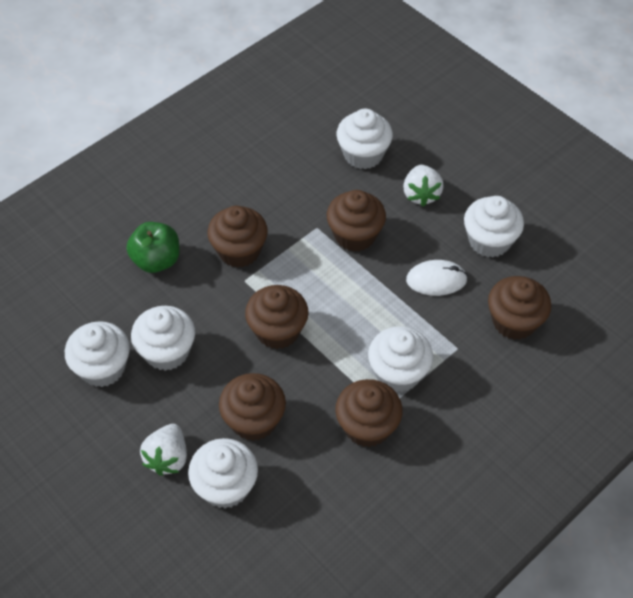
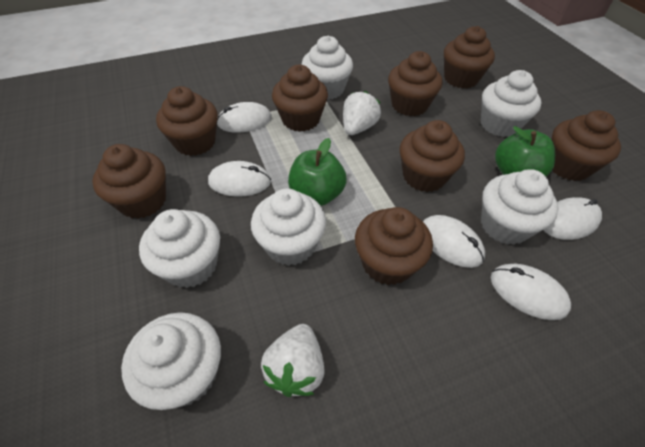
brown cupcake: [207,206,268,268] [219,373,286,441] [245,285,309,349] [327,190,386,252] [335,379,403,447] [488,276,551,340] = 6 -> [92,144,166,219] [156,86,218,156] [272,65,328,132] [355,207,433,285] [388,51,443,116] [400,120,465,192] [444,26,495,89] [551,110,621,181] = 8
green apple: [126,222,180,273] = 1 -> [288,138,347,206] [495,126,555,177] = 2
white mouse: [406,260,468,296] = 1 -> [208,161,271,197] [217,102,272,133] [423,215,485,268] [491,264,571,320] [544,197,602,240] = 5

